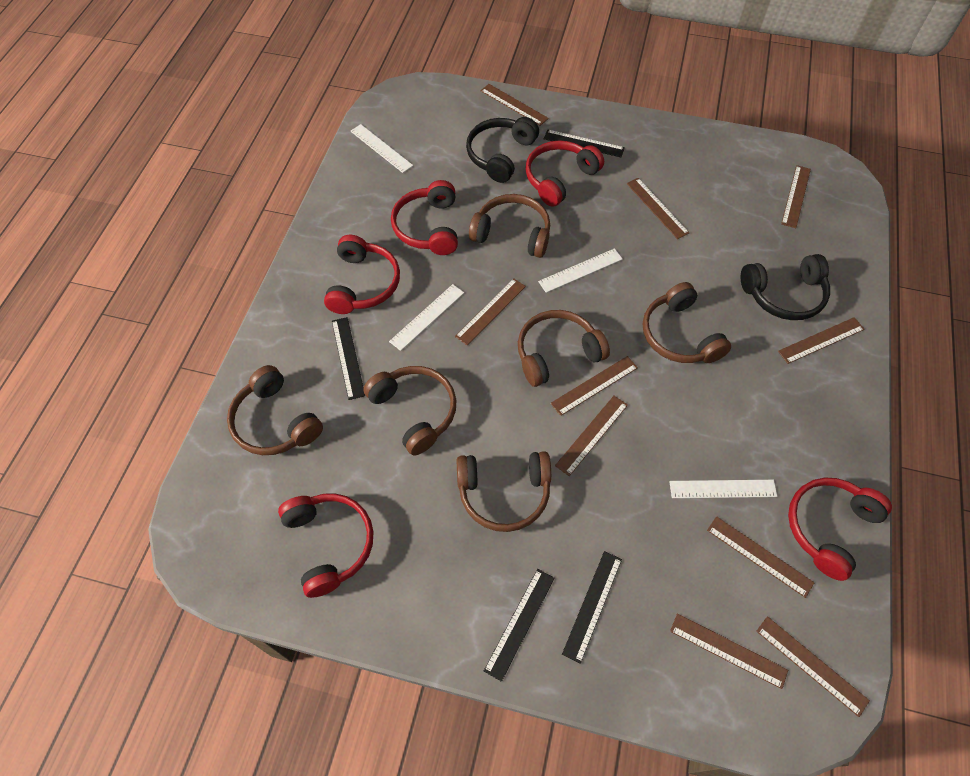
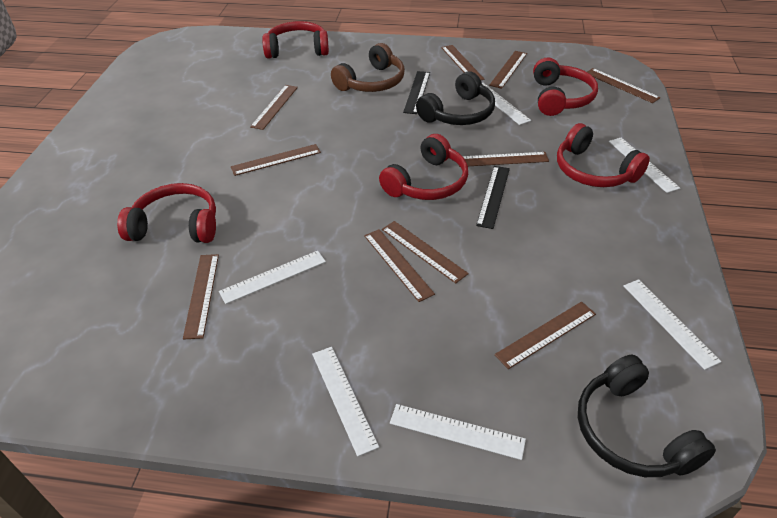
black ruler: [332,317,365,400] [484,569,555,682] [544,129,625,157] [562,551,622,664] = 4 -> [403,71,430,114] [476,166,510,229] = 2
brown headphones: [227,365,323,455] [363,366,456,455] [457,451,551,532] [469,194,550,258] [518,310,610,387] [643,282,731,363] = 6 -> [331,43,405,92] = 1
white ruler: [351,124,413,173] [389,284,464,351] [538,248,623,293] [669,480,777,498] = 4 -> [219,251,326,304] [312,347,379,457] [390,404,526,460] [482,83,531,125] [609,138,680,193] [624,279,721,370] = 6

